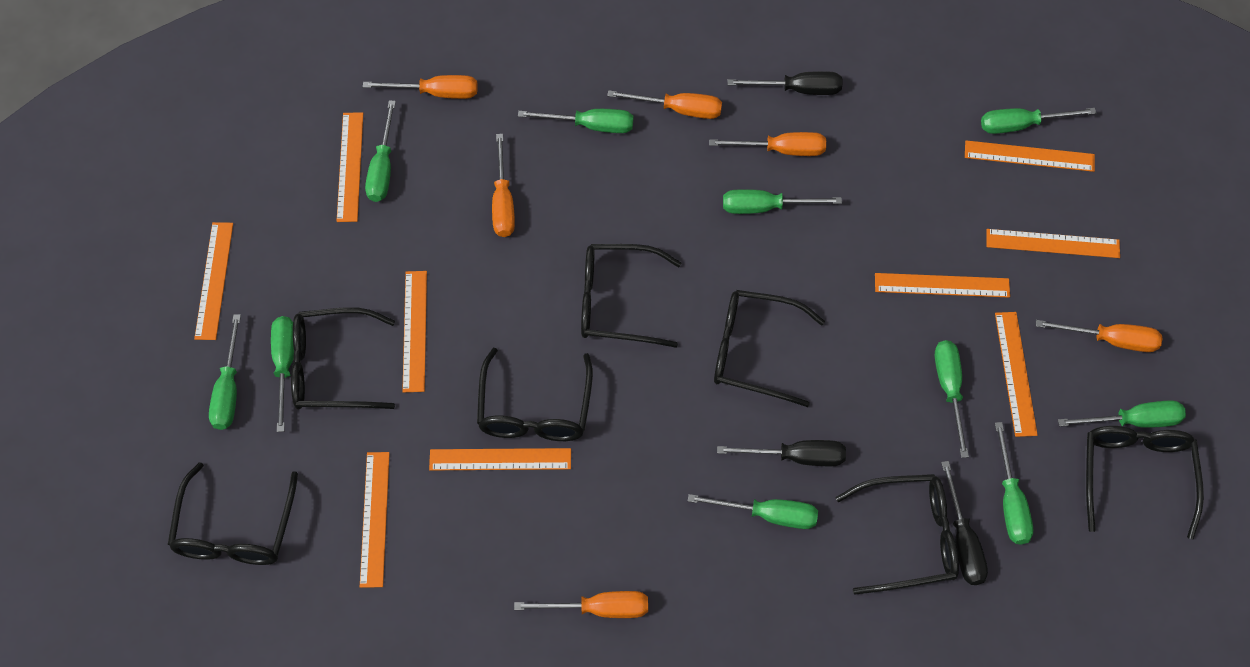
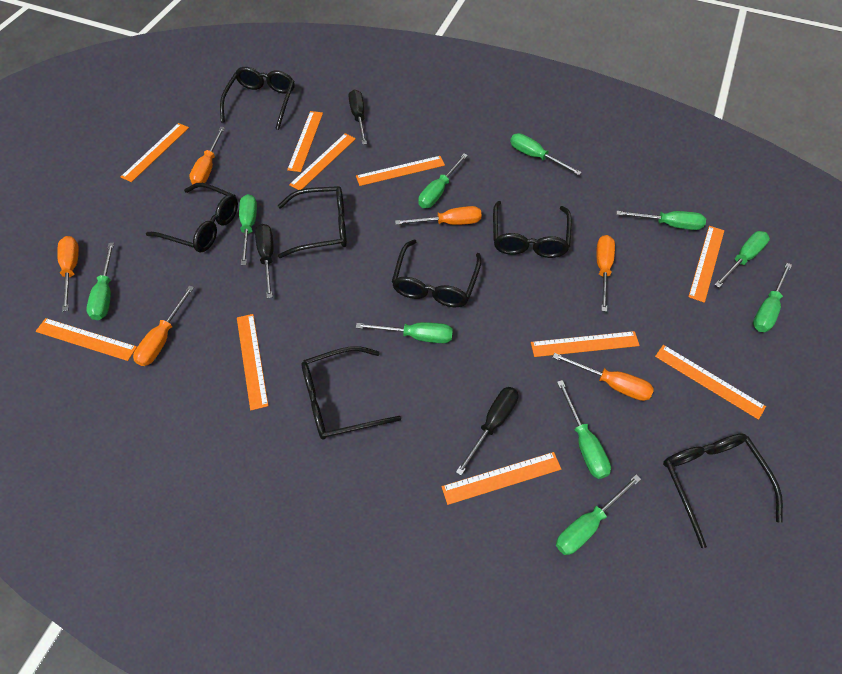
orange ruler: [194,222,233,340] [337,112,363,222] [360,452,390,588] [402,271,427,392] [429,448,571,470] [875,273,1010,298] [965,140,1095,172] [986,229,1120,258] [995,312,1038,437] = 9 -> [35,318,137,361] [121,123,189,182] [237,314,269,410] [287,111,323,172] [289,133,356,190] [356,156,445,186] [441,452,561,505] [531,331,640,357] [655,345,766,420] [688,226,724,303] = 10

